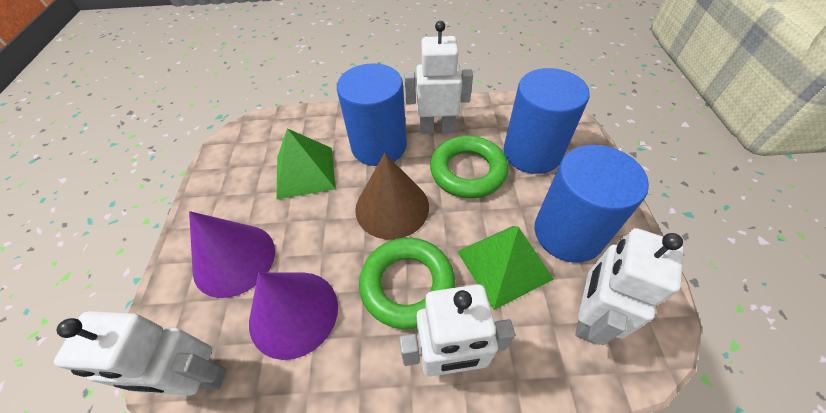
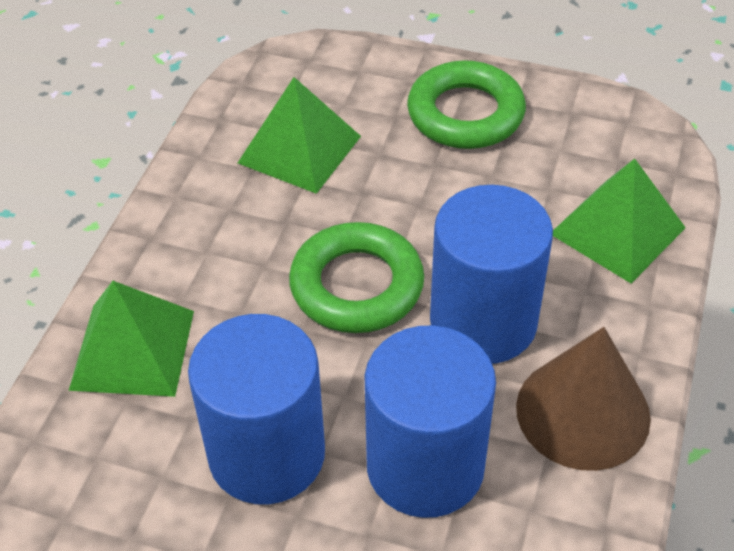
green pyramid: [276,128,336,200] [457,226,554,310] = 2 -> [69,281,194,397] [238,77,361,194] [553,158,686,283] = 3
purple cone: [189,211,275,298] [249,273,338,360] = 2 -> none = 0
white robot: [54,311,226,396] [399,284,515,377] [405,21,473,134] [575,228,684,345] = 4 -> none = 0

